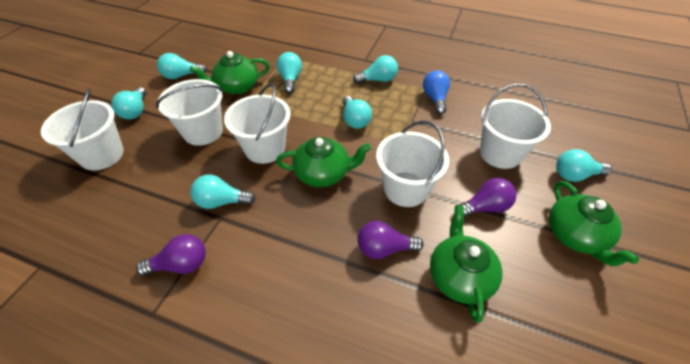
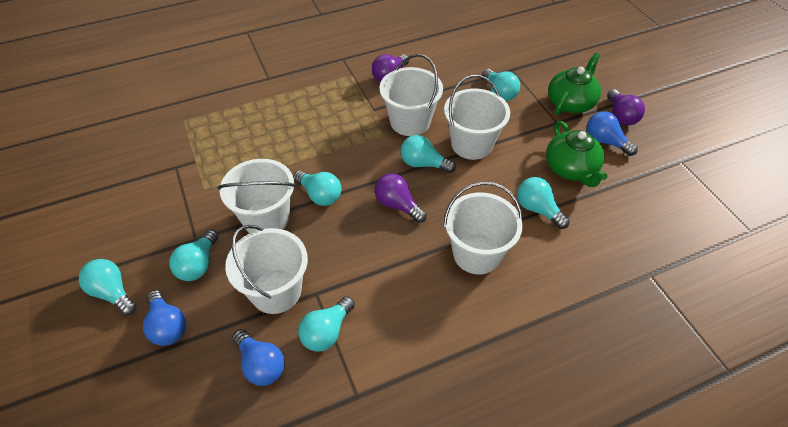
blue light bulb: [423,70,450,114] = 1 -> [143,290,186,346] [232,329,285,386] [587,111,638,156] = 3
green teapot: [190,51,270,94] [276,137,371,187] [430,205,503,322] [549,181,639,266] = 4 -> [546,121,607,187] [548,53,601,115] = 2

